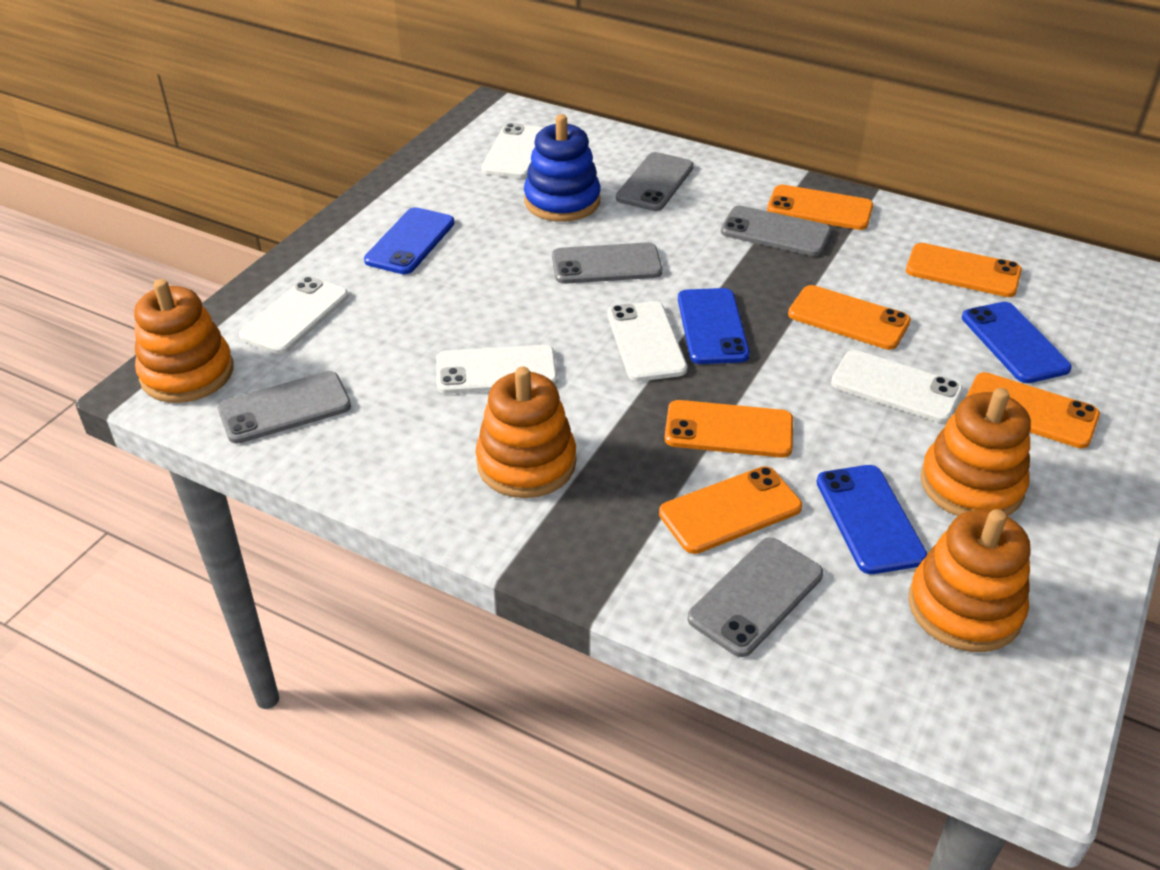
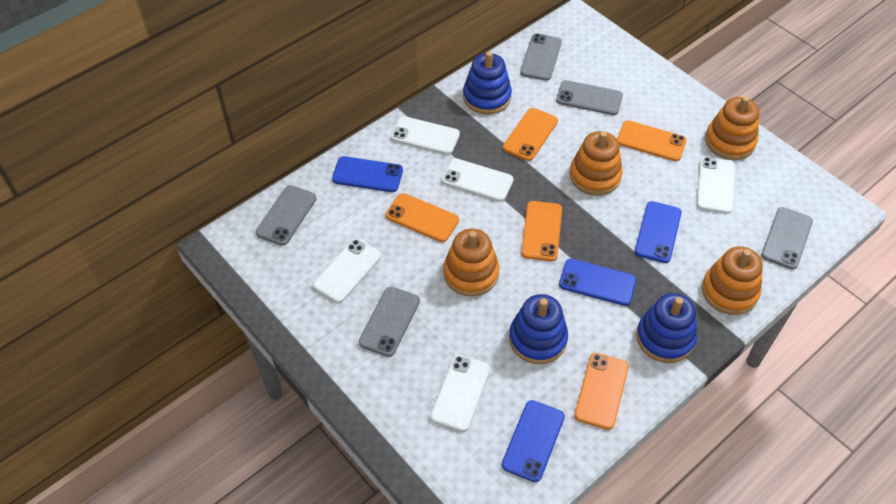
blue stacking toy: [524,114,601,222] = 1 -> [463,51,512,114] [509,294,568,364] [636,293,697,363] = 3
orange phone: [659,466,802,554] [664,400,793,458] [767,185,873,230] [788,285,911,350] [906,243,1022,297] [966,372,1100,448] = 6 -> [386,193,459,242] [503,108,558,161] [521,201,562,261] [574,353,629,430] [617,120,687,161] = 5

